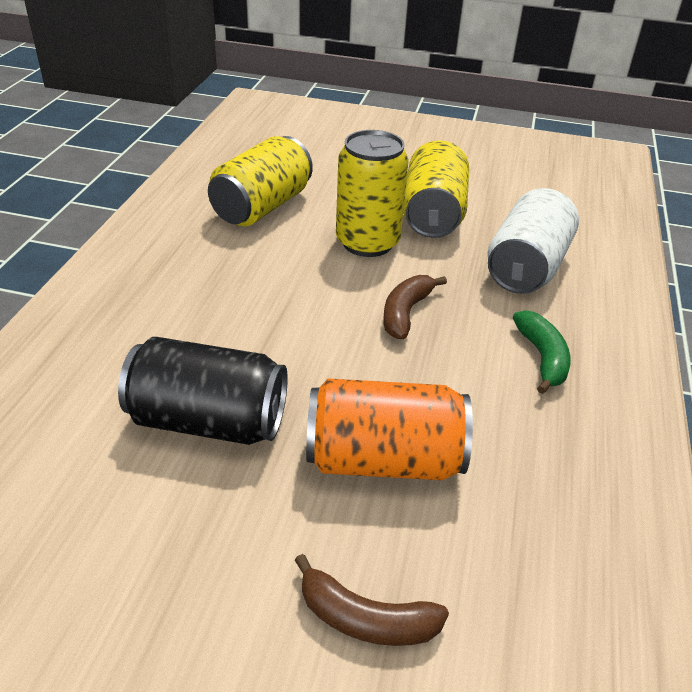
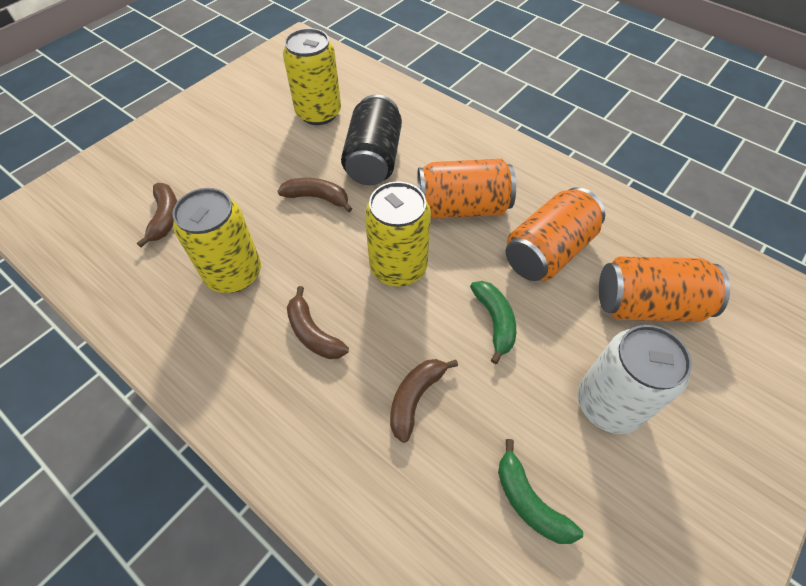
brown banana: [294,554,449,646] [383,275,447,339] = 2 -> [137,183,177,247] [277,178,352,212] [287,286,349,359] [390,359,458,443] = 4
green banana: [513,310,571,394] = 1 -> [470,281,516,364] [498,439,583,544] = 2
orange can: [306,378,473,480] = 1 -> [417,159,516,219] [506,187,605,281] [599,256,730,322] = 3

